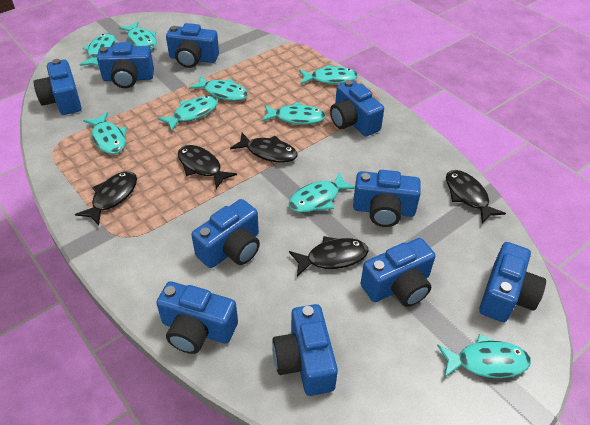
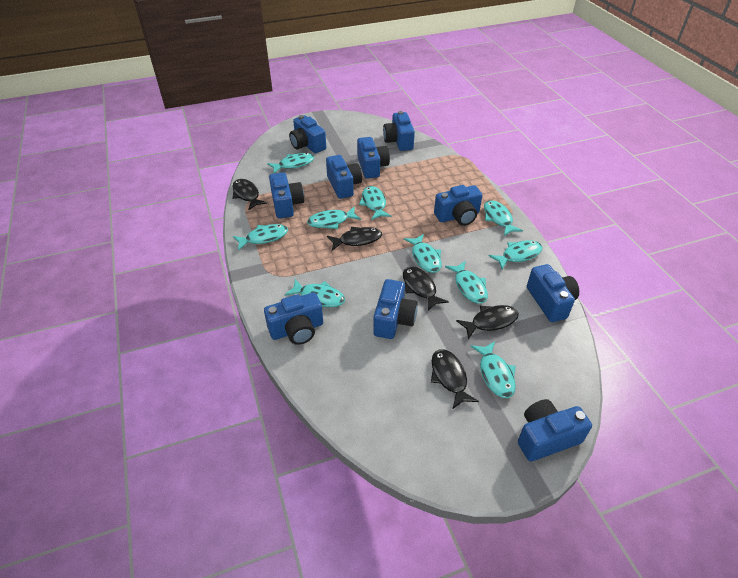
turquoise fish: [79,33,116,66] [83,112,127,154] [119,21,157,50] [157,96,218,131] [189,75,248,101] [262,102,326,125] [289,172,355,213] [299,65,358,84] [437,334,531,378] = 9 -> [233,224,288,251] [267,153,315,173] [284,279,345,308] [307,206,361,229] [359,186,392,220] [404,234,442,273] [445,261,488,304] [470,341,516,398] [484,200,523,236] [489,240,542,270] = 10

